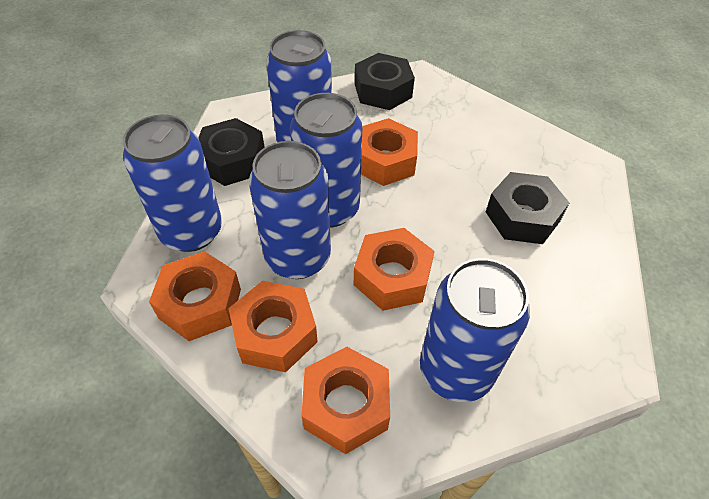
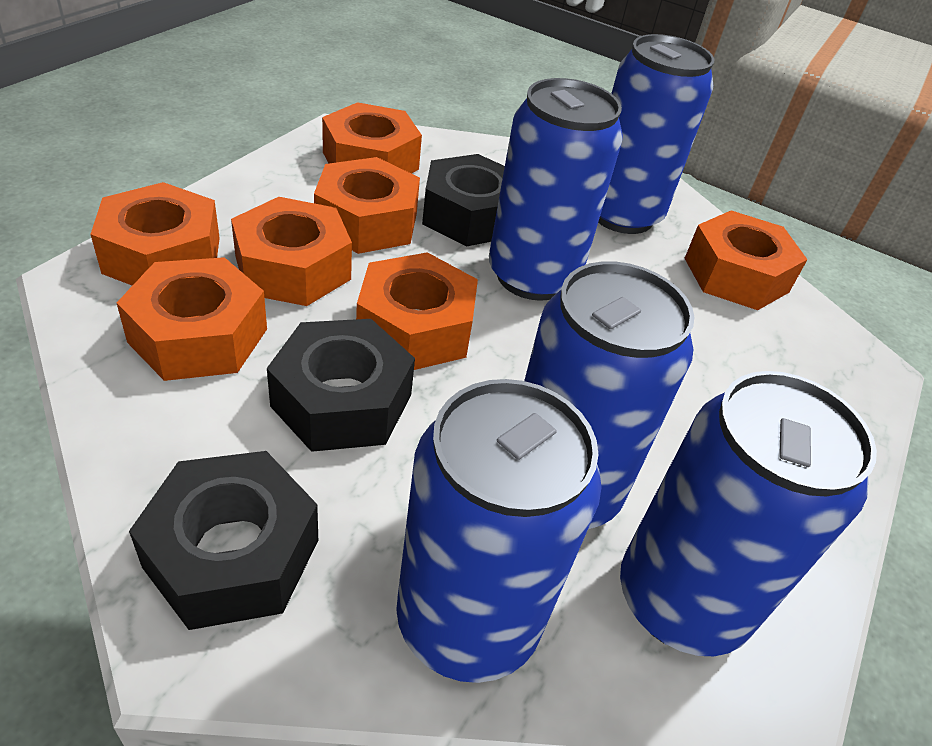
orange nut: [149,251,241,341] [228,281,318,372] [302,347,390,454] [354,228,435,311] [361,118,418,186] = 5 -> [90,182,220,286] [117,257,267,381] [231,197,352,306] [314,157,420,254] [322,102,422,174] [356,252,478,370] [684,210,808,310] = 7

